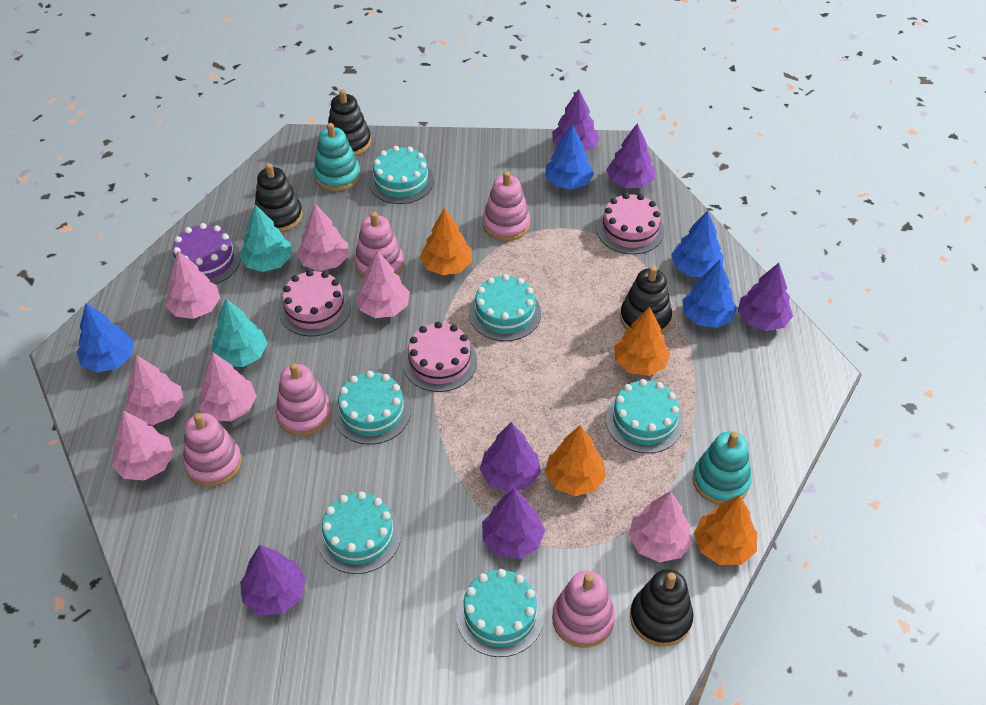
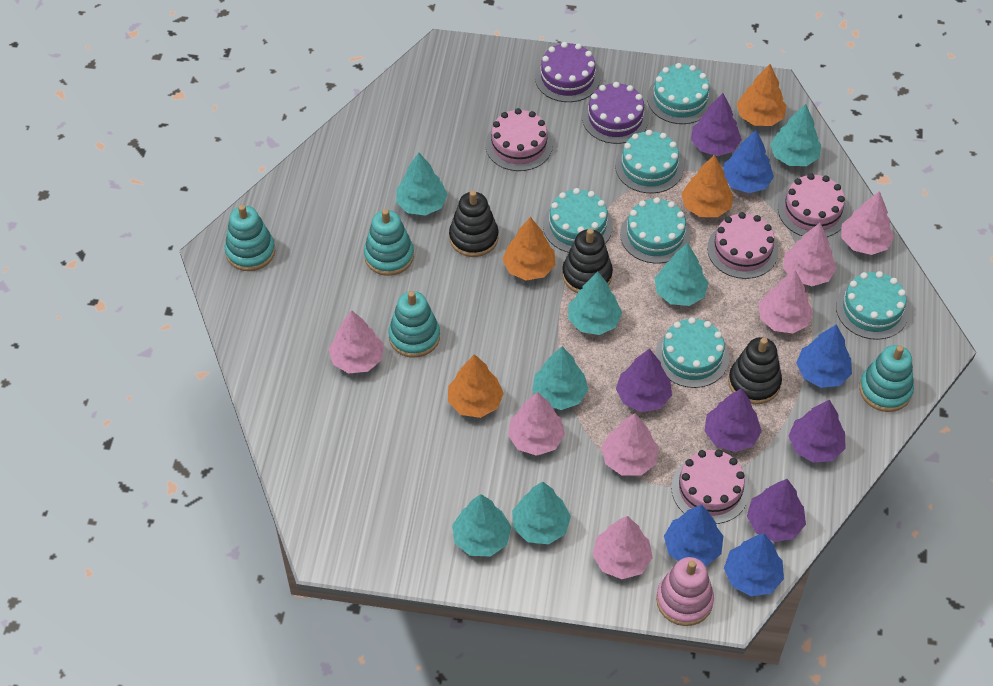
black stacking toy: [255,163,303,232] [328,89,371,156] [620,266,672,333] [630,569,694,647] = 4 -> [449,190,498,257] [562,228,613,293] [728,337,782,404] = 3
pink cake: [279,270,351,336] [402,322,477,392] [596,193,665,255] = 3 -> [485,108,553,171] [671,450,749,524] [707,212,778,279] [778,173,848,237] = 4
pink stacking toy: [183,413,242,487] [275,363,331,436] [354,212,404,278] [483,171,530,241] [552,570,615,648] = 5 -> [656,557,714,626] = 1
purple cake: [170,223,241,284] = 1 -> [535,42,600,102] [582,82,649,144] = 2
purple tree: [240,545,306,615] [480,422,541,492] [482,488,545,559] [552,89,600,152] [606,123,655,188] [738,263,793,331] = 6 -> [616,348,672,412] [691,93,742,156] [705,388,762,452] [747,479,806,542] [789,399,846,463] = 5
turquoise stacking toy: [314,123,360,192] [693,431,752,505] = 2 -> [225,205,275,271] [364,209,414,276] [388,291,440,358] [859,345,914,412] = 4
turquoise tree: [211,299,268,367] [239,204,292,272] = 2 -> [396,153,448,216] [452,494,511,556] [512,482,571,544] [532,346,588,410] [568,272,622,335] [655,243,708,306] [770,104,821,166] = 7

